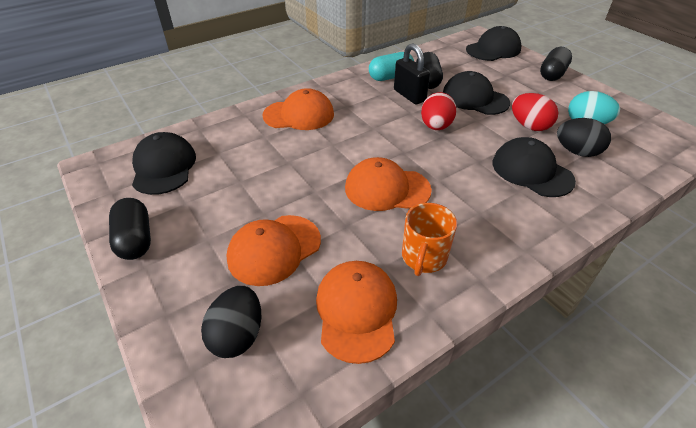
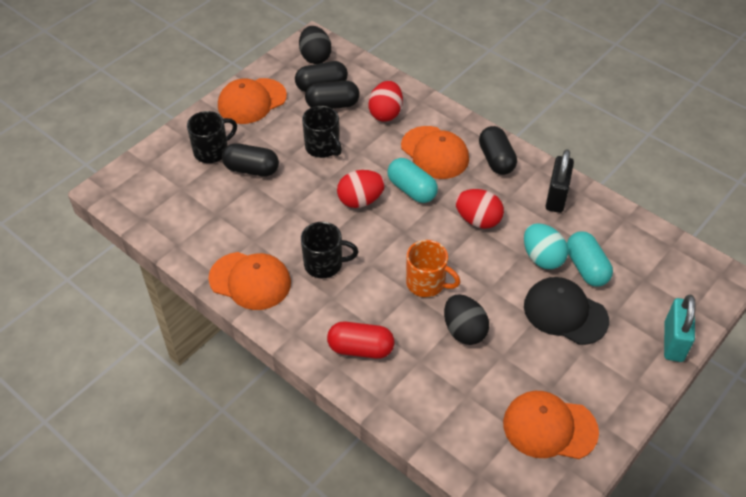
black cap: [132,132,196,195] [443,71,510,115] [466,26,522,61] [492,137,576,197] = 4 -> [524,277,609,345] = 1
black capsule: [109,198,151,260] [416,52,443,89] [540,47,572,81] = 3 -> [222,143,279,176] [295,61,348,92] [305,81,360,109] [479,126,517,175] = 4
black mug: none = 0 -> [187,111,237,163] [301,222,358,278] [302,106,342,158] = 3
red capsule: none = 0 -> [327,322,394,359] = 1
red egg: [421,92,457,130] [512,93,558,131] = 2 -> [337,170,385,208] [368,81,403,122] [455,189,504,229] = 3
turquoise capsule: [369,52,414,81] = 1 -> [388,158,438,203] [567,231,613,287] = 2
turquoise padlock: none = 0 -> [664,295,696,362] = 1

